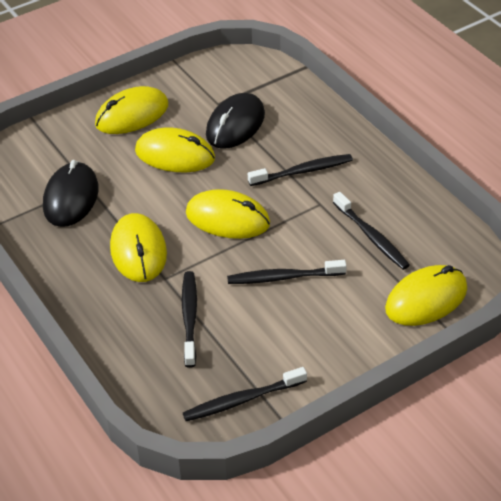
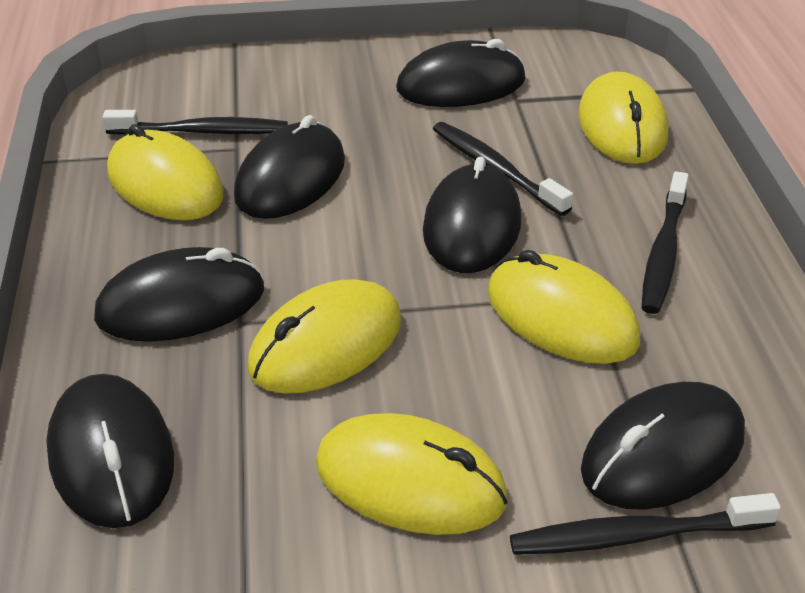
black mouse: [43,160,99,227] [206,93,265,149] = 2 -> [46,374,174,528] [94,247,264,342] [234,115,345,219] [396,39,526,107] [423,157,521,273] [581,382,745,510] = 6
black toothbrush: [182,271,197,368] [183,367,307,421] [227,260,347,284] [248,154,353,186] [333,192,410,270] = 5 -> [103,110,288,135] [433,122,573,216] [510,493,781,555] [642,171,689,314] = 4

